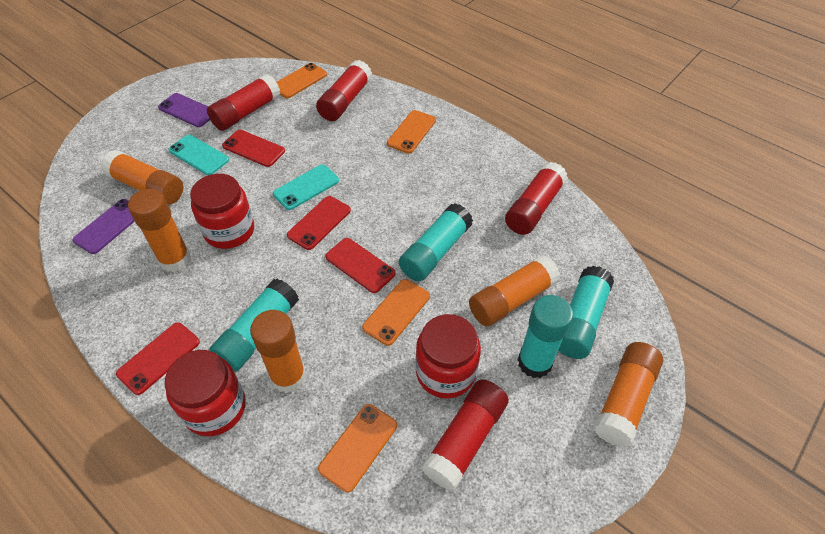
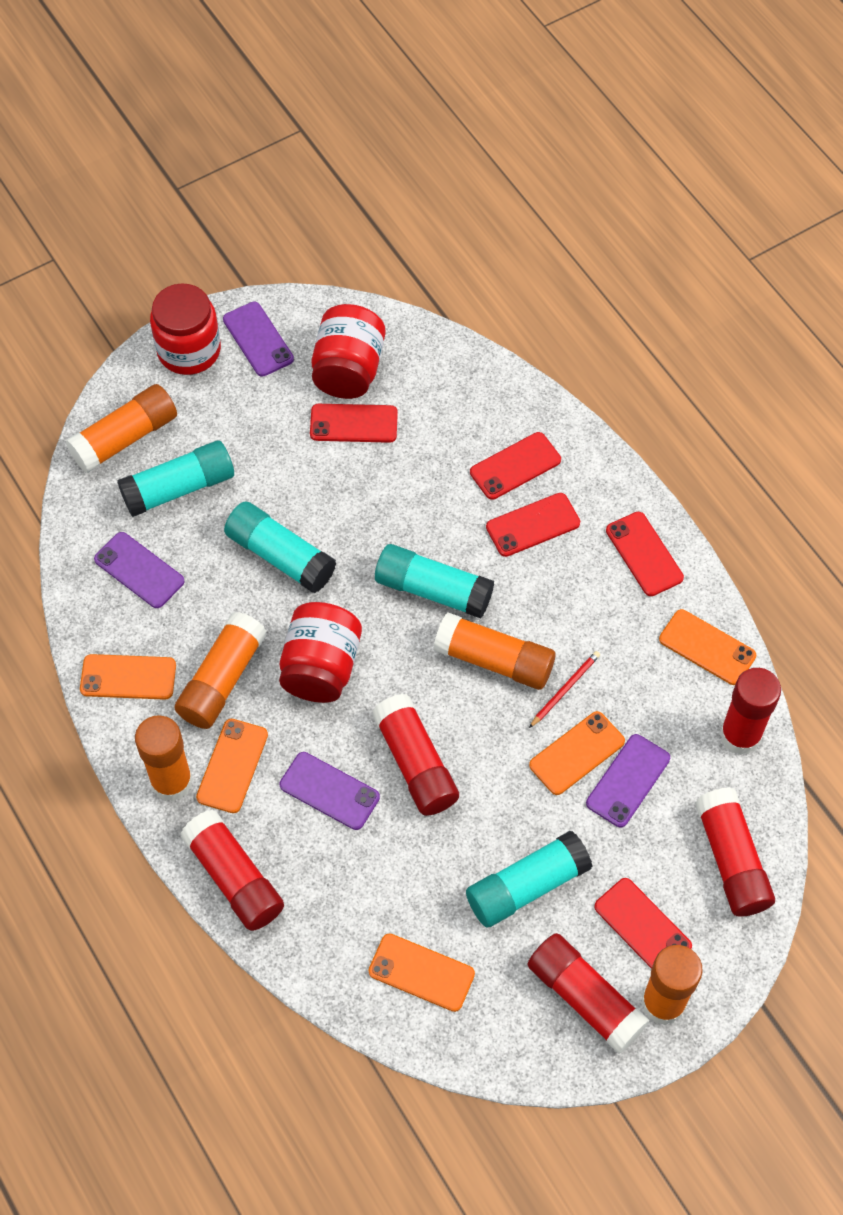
orange phone: [276,63,327,98] [318,404,397,492] [362,279,430,346] [387,110,436,154] = 4 -> [80,654,176,700] [196,719,268,813] [369,933,475,1012] [529,711,625,795] [659,609,756,685] = 5
purple phone: [72,199,135,254] [158,93,210,127] = 2 -> [94,532,185,608] [223,302,294,377] [280,752,380,830] [586,734,670,827] = 4
red glue stick: [207,74,280,131] [316,60,372,121] [422,380,509,491] [505,162,568,235] = 4 -> [180,809,284,931] [372,694,459,816] [527,933,650,1054] [695,787,775,916] [720,668,781,755] = 5
red pencil: none = 0 -> [529,651,600,728] = 1
red phone: [116,322,200,395] [222,130,285,167] [287,196,351,250] [325,238,396,293] = 4 -> [310,404,398,443] [470,432,561,500] [486,493,580,557] [594,878,692,969] [606,512,684,596] = 5
turquoise phone: [168,135,229,175] [273,164,339,210] = 2 -> none = 0

